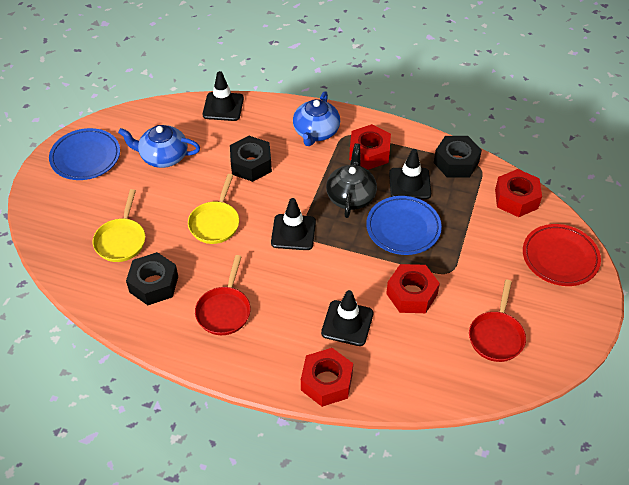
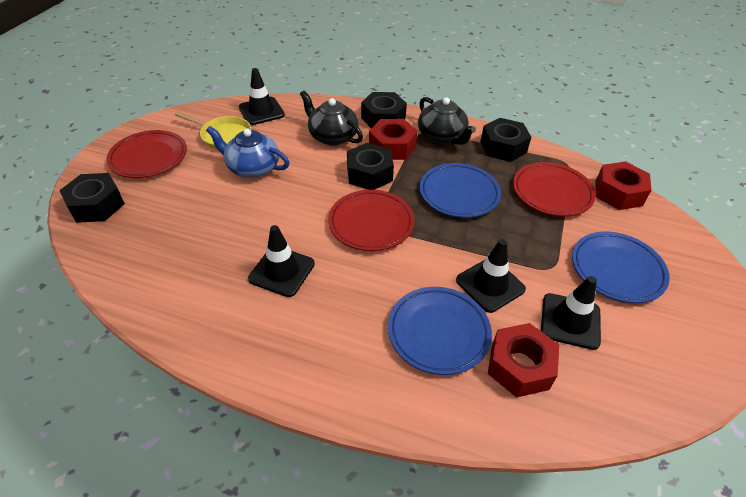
black nut: [126,252,178,305] [230,136,272,182] [434,136,482,177] = 3 -> [59,173,125,223] [347,143,394,190] [361,92,407,129] [480,118,531,162] = 4
black teapot: [326,143,377,218] = 1 -> [300,91,363,146] [418,97,476,145] = 2
blue plate: [49,128,120,180] [366,196,442,255] = 2 -> [388,287,492,375] [420,163,501,218] [572,232,670,303] = 3
blue teapot: [118,125,200,168] [293,91,340,146] = 2 -> [206,126,290,178] = 1
red nut: [301,348,353,407] [349,124,391,170] [386,264,440,313] [495,169,542,217] = 4 -> [369,119,418,160] [488,323,559,398] [595,161,652,210] = 3
red pan: [195,255,251,335] [469,280,526,362] = 2 -> none = 0
red plate: [523,224,601,286] = 1 -> [106,130,187,178] [328,190,415,251] [513,162,596,216] = 3
yellow pan: [93,189,145,262] [188,174,239,244] = 2 -> [175,111,251,149] = 1

